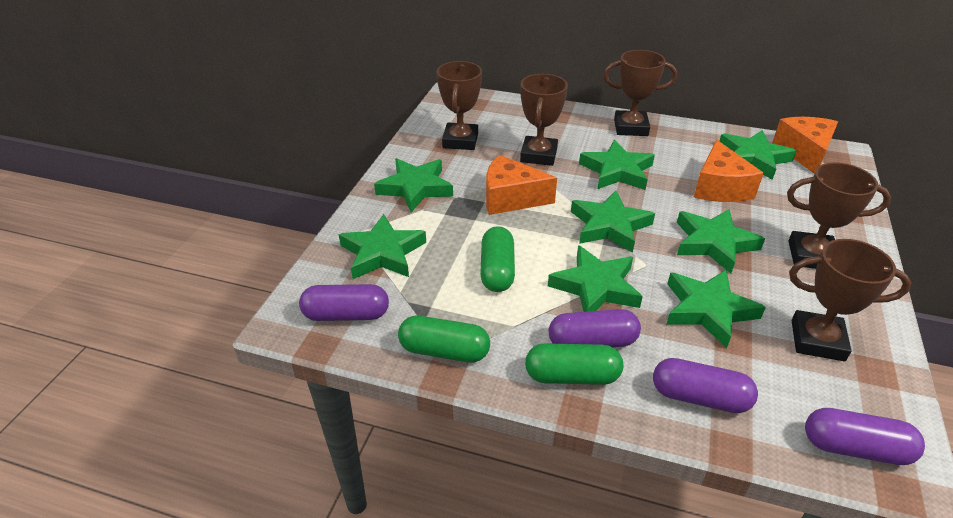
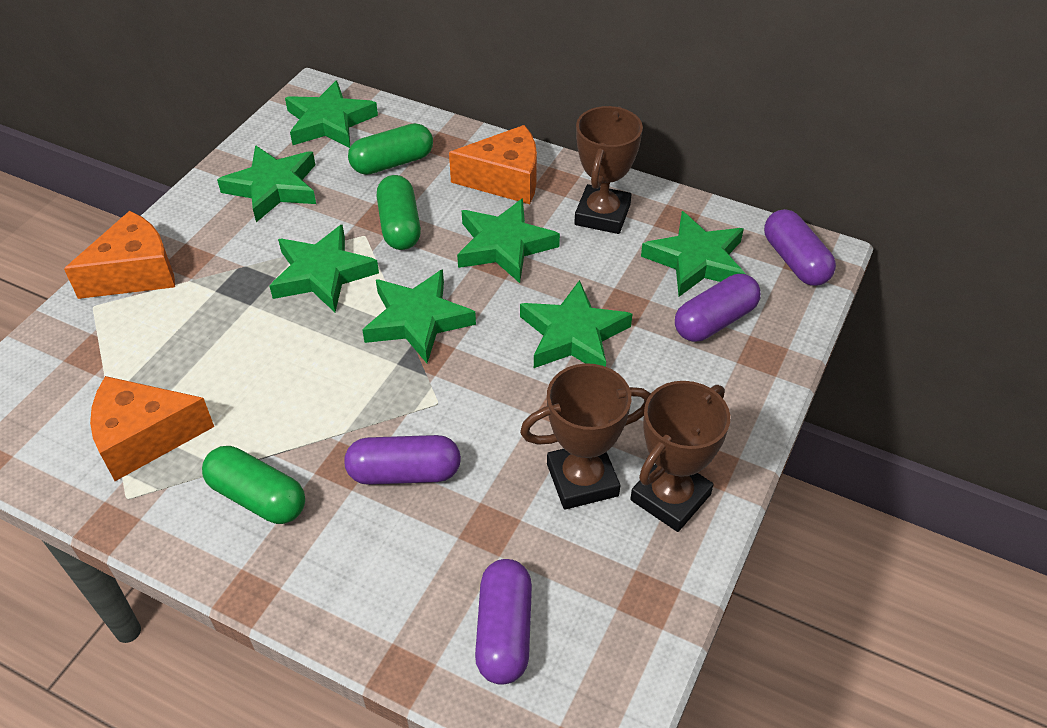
brown trophy: [437,61,482,150] [520,74,568,166] [603,50,677,136] [787,162,891,269] [789,239,911,361] = 5 -> [520,363,651,510] [574,106,643,234] [630,381,730,532] = 3
green star: [339,214,426,279] [374,158,453,212] [548,245,643,312] [571,191,655,253] [579,140,655,190] [666,270,766,348] [677,209,765,273] [720,130,797,180] = 8 -> [217,145,316,222] [270,225,379,312] [285,81,378,148] [362,269,476,363] [457,198,560,283] [520,280,632,368] [641,211,745,297] = 7

